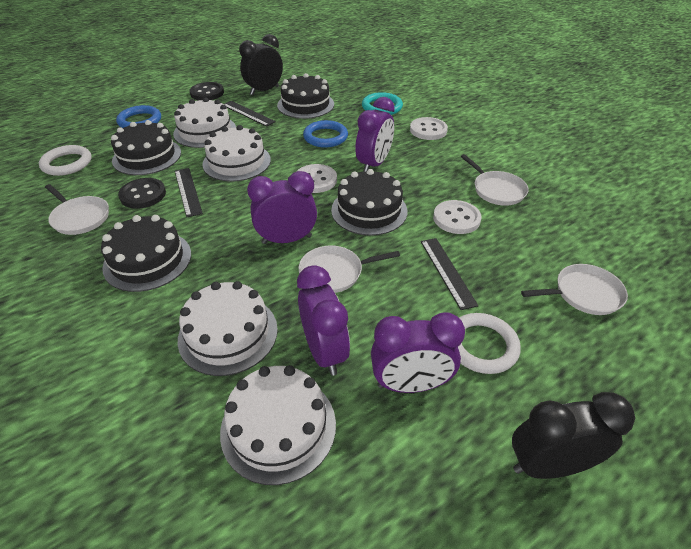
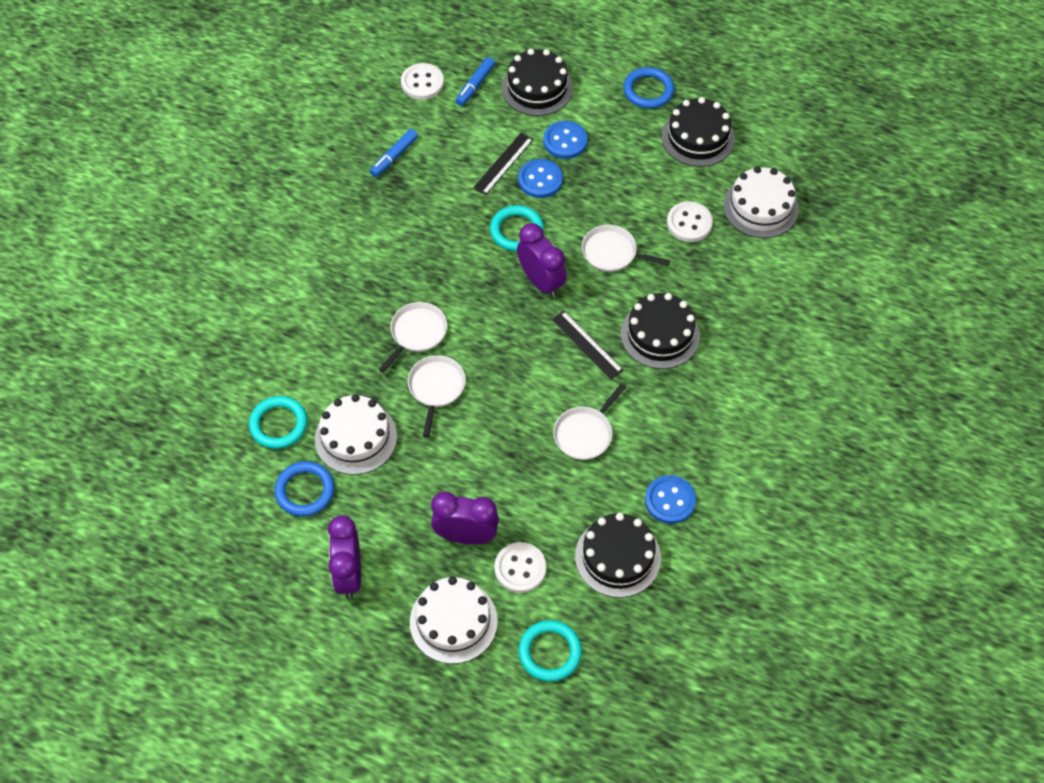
black button: [118,178,166,209] [190,82,224,100] = 2 -> none = 0
black clock: [239,34,283,95] [512,392,635,479] = 2 -> none = 0
black ruler: [175,168,203,217] [224,101,276,127] [421,238,478,310] = 3 -> [473,133,534,195] [552,311,624,380] = 2
blue button: none = 0 -> [518,159,563,198] [543,121,588,159] [645,475,696,524] = 3
blue marker: none = 0 -> [370,129,418,177] [456,57,495,106] = 2
purple clock: [247,171,317,244] [297,265,350,376] [355,97,395,172] [371,312,465,393] = 4 -> [328,516,361,598] [431,492,499,545] [517,223,567,298] = 3
turquoise ring: [362,92,403,115] = 1 -> [249,396,308,449] [490,205,544,251] [518,620,582,682] = 3
white cake: [173,97,236,148] [178,281,278,376] [202,125,271,182] [220,365,336,485] = 4 -> [315,394,397,475] [410,576,498,664] [723,167,799,238] = 3
white ring: [39,145,92,176] [458,313,521,374] = 2 -> none = 0

